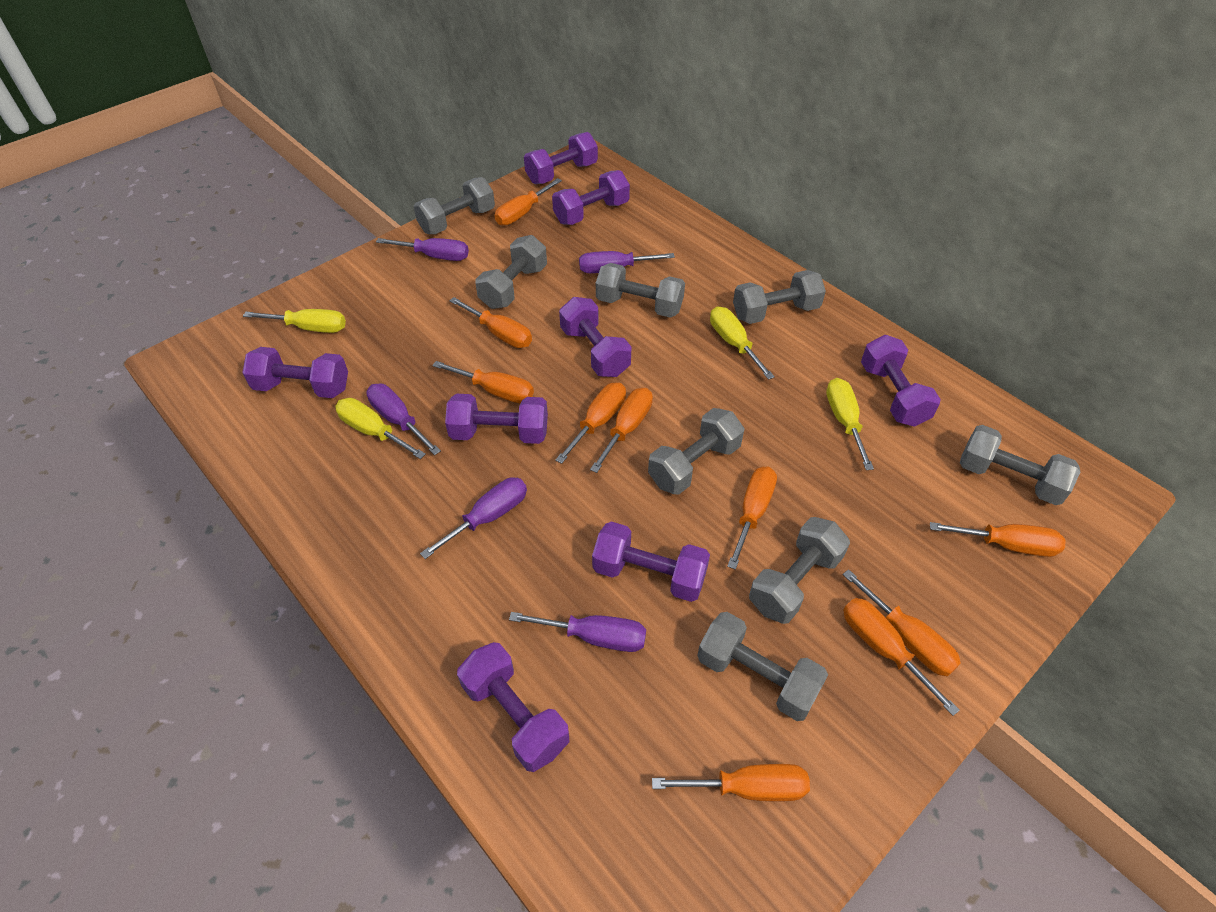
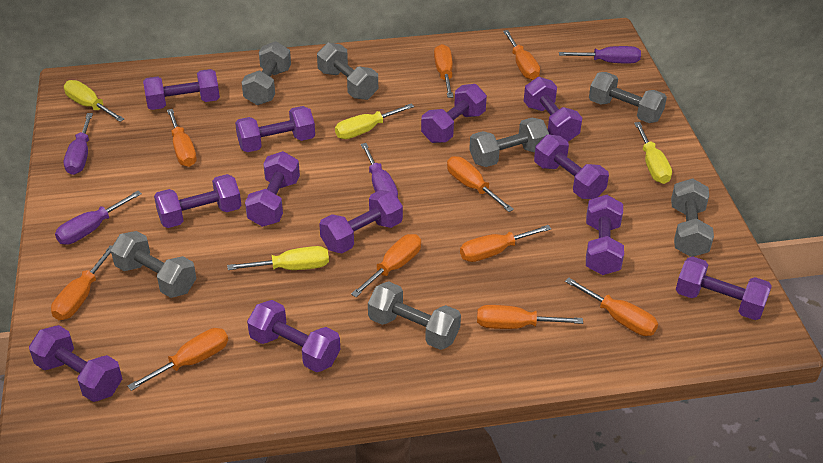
grey dumbbell: [414,177,495,234] [475,235,547,309] [596,263,685,318] [648,408,745,495] [697,612,828,721] [733,270,826,324] [749,517,850,624] [960,425,1080,505] = 8 -> [110,231,197,298] [242,41,291,105] [317,42,378,100] [368,282,461,350] [469,118,549,167] [589,72,667,123] [671,178,714,257] = 7
purple dumbbell: [242,347,348,398] [445,394,548,444] [457,642,570,772] [524,132,598,184] [552,170,630,225] [559,297,631,377] [592,521,710,602] [861,335,941,427] = 8 -> [29,325,122,402] [143,69,220,110] [154,174,242,228] [235,106,315,152] [245,151,300,227] [247,300,340,372] [319,190,403,253] [421,84,487,143] [524,77,582,142] [534,135,609,199] [586,195,624,275] [676,256,772,320] = 12
purple screwdriver: [366,384,441,455] [376,238,469,261] [420,477,527,559] [509,612,646,652] [579,251,675,273] = 5 -> [55,191,142,245] [64,113,93,175] [361,143,398,198] [559,46,641,64] = 4

